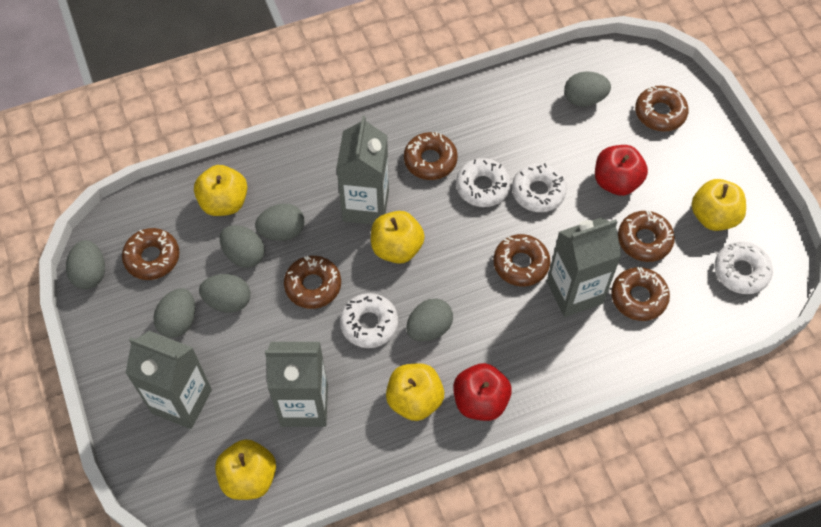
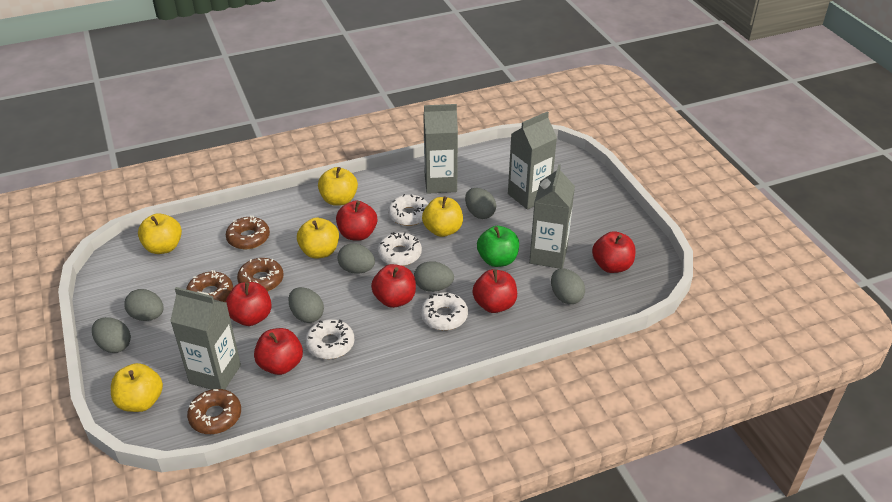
brown donut: [122,228,179,280] [284,256,341,309] [404,132,458,180] [493,234,550,286] [611,267,670,321] [618,210,675,262] [635,86,689,132] = 7 -> [186,270,233,302] [187,389,241,434] [226,216,270,249] [237,258,283,292] = 4
green apple: none = 0 -> [477,226,519,267] = 1
red apple: [453,363,512,421] [595,145,648,196] = 2 -> [226,282,272,326] [254,328,303,375] [336,200,377,241] [371,264,416,308] [472,269,517,313] [592,231,635,273] = 6

